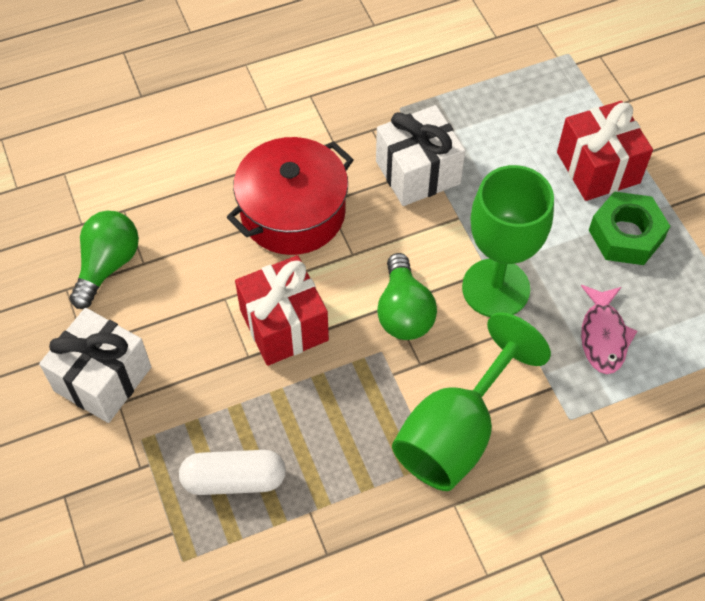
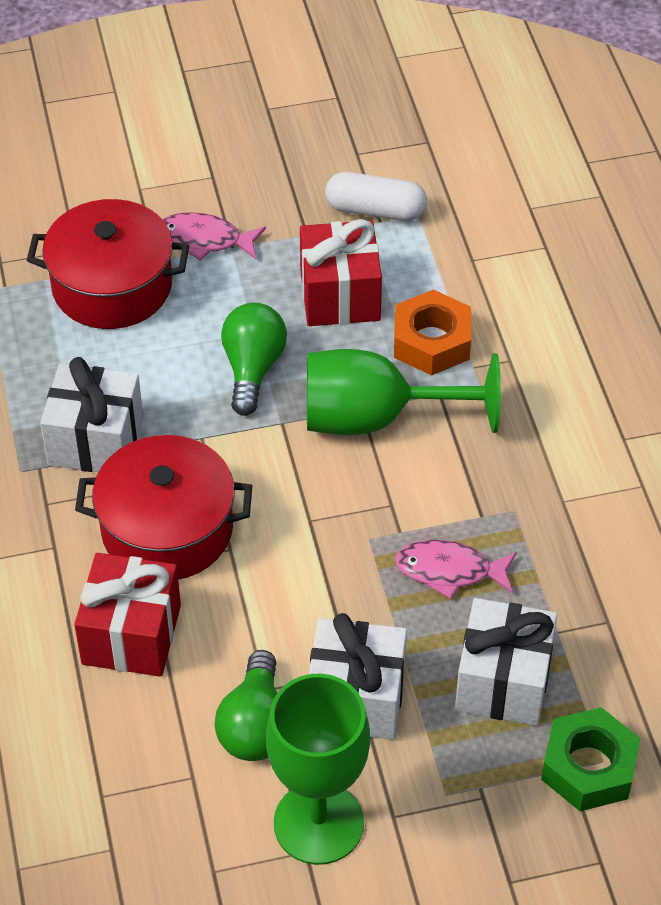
orange nut: none = 0 -> [394,289,471,376] = 1
pink fish: [581,285,637,374] = 1 -> [162,212,266,261] [395,540,517,599] = 2
red pot: [227,137,354,255] = 1 -> [27,199,189,329] [75,435,252,580] = 2
white gift: [39,308,151,423] [376,105,465,206] = 2 -> [40,357,143,472] [309,613,407,740] [455,598,558,726] = 3

